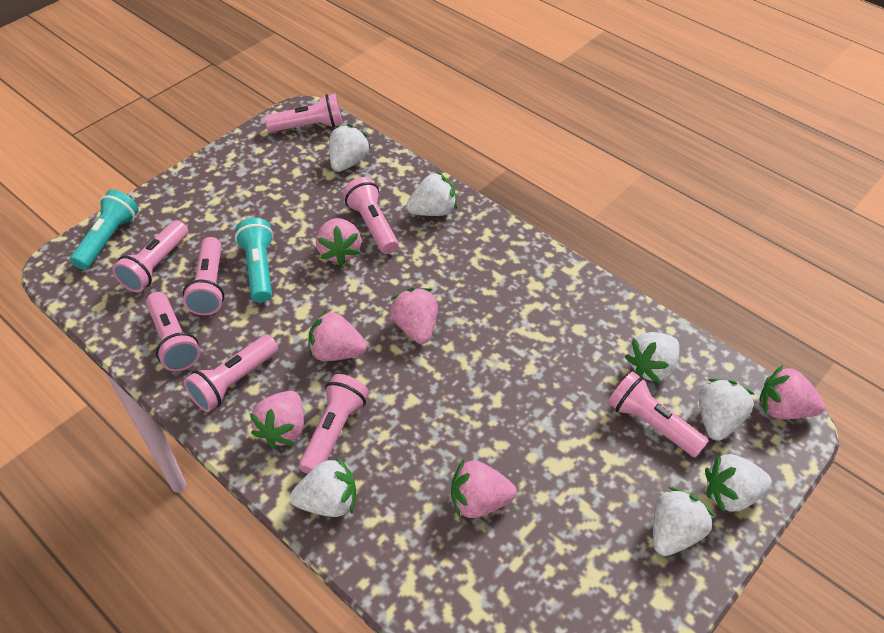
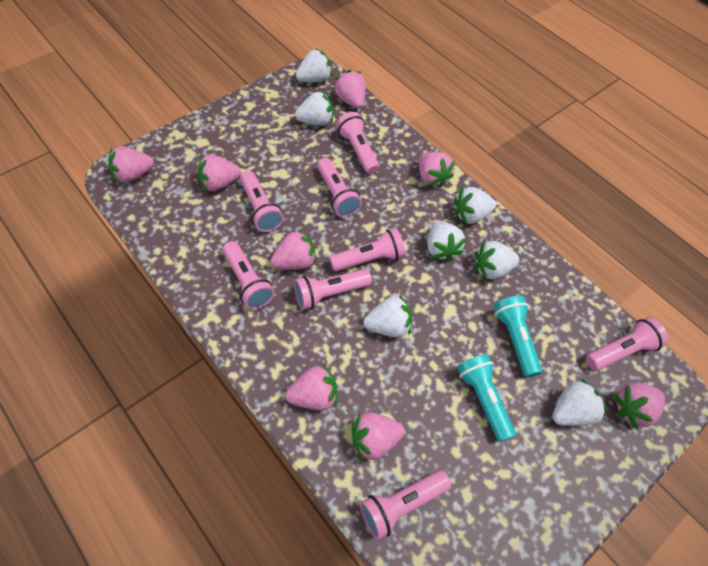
pink strawberry: [250,391,304,448] [308,310,367,361] [316,218,361,265] [390,288,438,344] [451,460,517,518] [759,365,825,419] = 6 -> [109,146,154,183] [198,155,241,192] [270,229,316,270] [285,364,337,411] [334,70,366,109] [352,412,405,461] [419,152,455,188] [614,383,665,430] = 8

